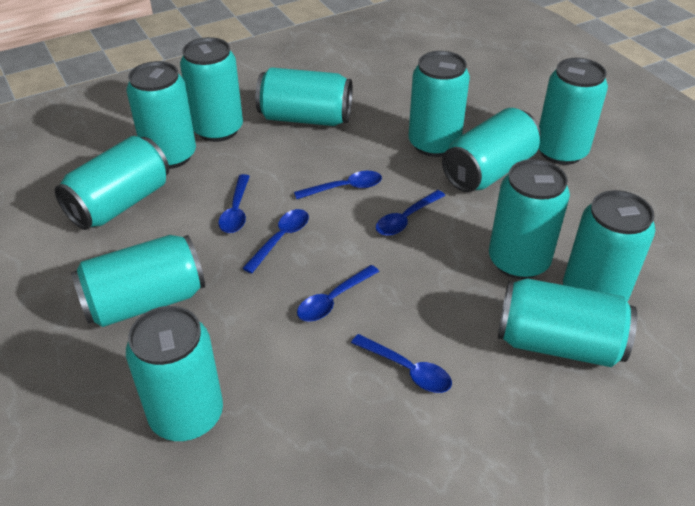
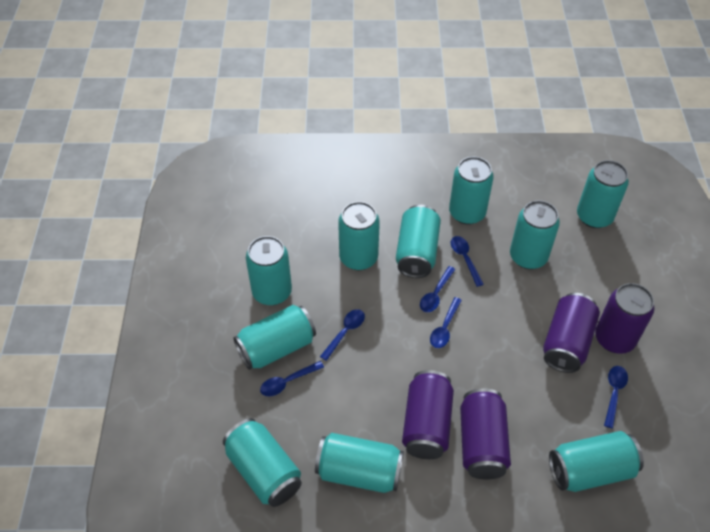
purple can: none = 0 -> [402,370,454,459] [460,388,511,479] [543,293,600,373] [595,283,654,354] = 4
turquoise can: [55,136,169,230] [71,235,205,327] [126,306,223,441] [127,61,196,169] [180,37,243,142] [255,67,352,126] [408,51,470,157] [442,108,541,192] [489,159,570,279] [498,278,637,367] [538,58,608,165] [563,190,655,302] = 12 -> [223,418,302,507] [233,305,316,370] [246,236,292,305] [315,433,404,493] [338,202,380,270] [396,205,441,278] [449,157,494,225] [510,200,560,269] [549,431,644,492] [577,160,629,228] = 10

